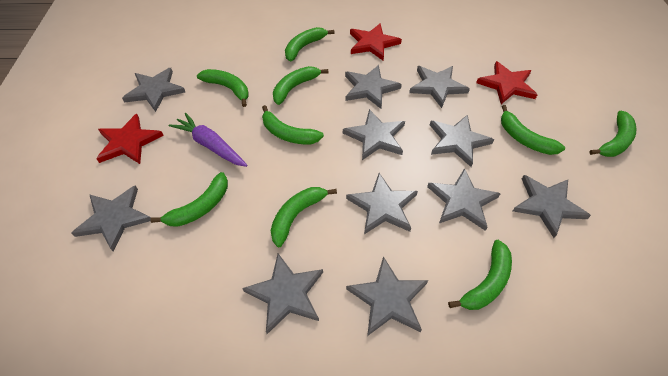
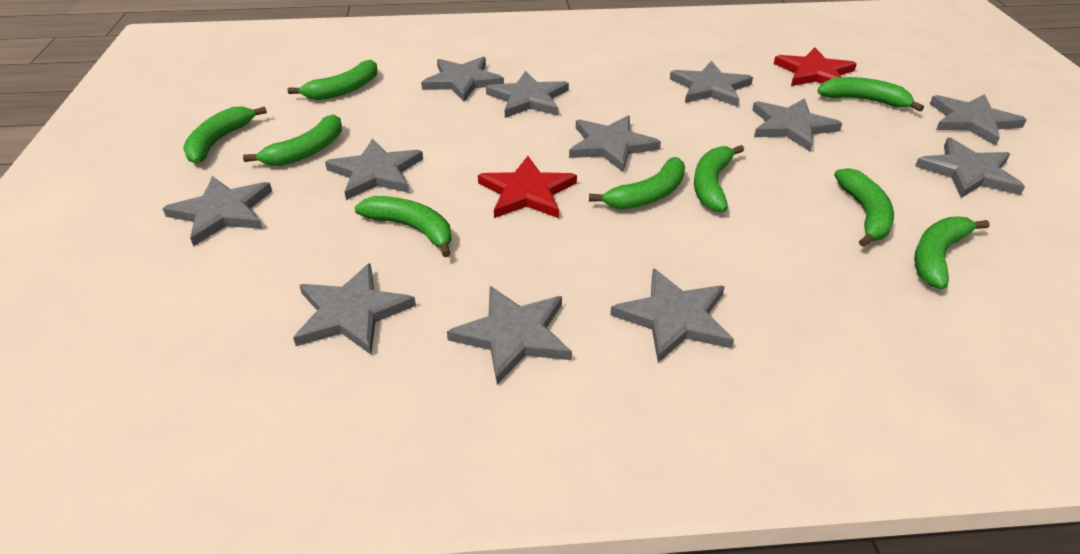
grey star: [71,185,151,252] [122,68,185,112] [242,254,323,334] [343,109,405,160] [345,65,402,109] [346,173,418,234] [346,256,428,336] [409,66,470,108] [427,168,501,231] [430,115,494,167] [513,175,591,238] = 11 -> [162,176,272,246] [293,263,416,355] [325,138,423,200] [421,57,504,102] [447,286,572,385] [486,71,569,118] [569,115,661,172] [610,268,734,363] [670,61,753,107] [752,98,842,151] [915,138,1025,198] [930,94,1027,146] = 12
purple carrot: [169,113,248,167] = 1 -> none = 0
red star: [96,114,164,164] [350,23,402,60] [476,61,537,104] = 3 -> [478,156,577,218] [774,47,857,86] = 2

